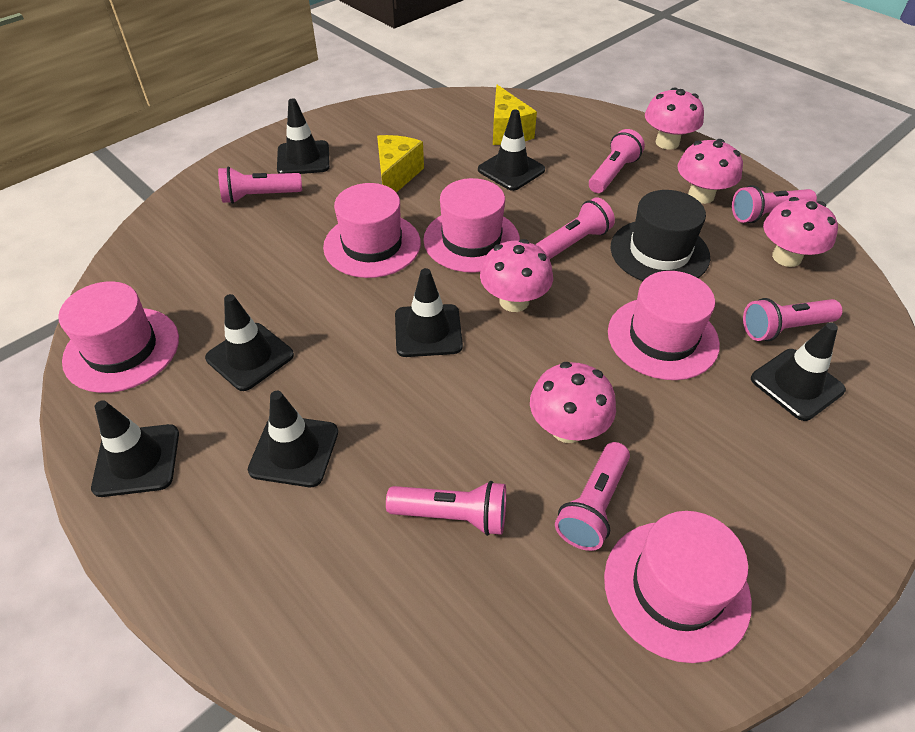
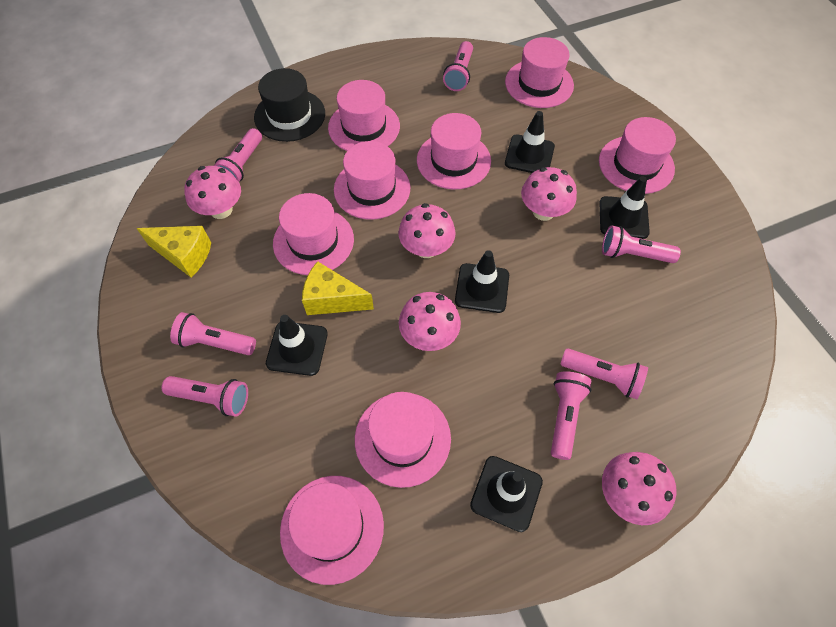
black traffic cone: [91,400,179,497] [205,294,294,391] [248,391,338,487] [277,98,330,174] [395,268,463,357] [478,110,545,191] [751,323,846,421] = 7 -> [266,315,328,376] [455,250,509,313] [470,456,543,532] [505,111,555,173] [599,176,650,239] = 5
pink hat: [58,281,179,393] [323,183,421,278] [423,178,520,273] [604,511,752,663] [608,271,720,380] = 5 -> [273,193,354,275] [280,476,384,585] [328,80,400,151] [334,141,410,220] [355,392,451,488] [417,113,491,189] [505,37,574,108] [599,117,676,194] = 8

